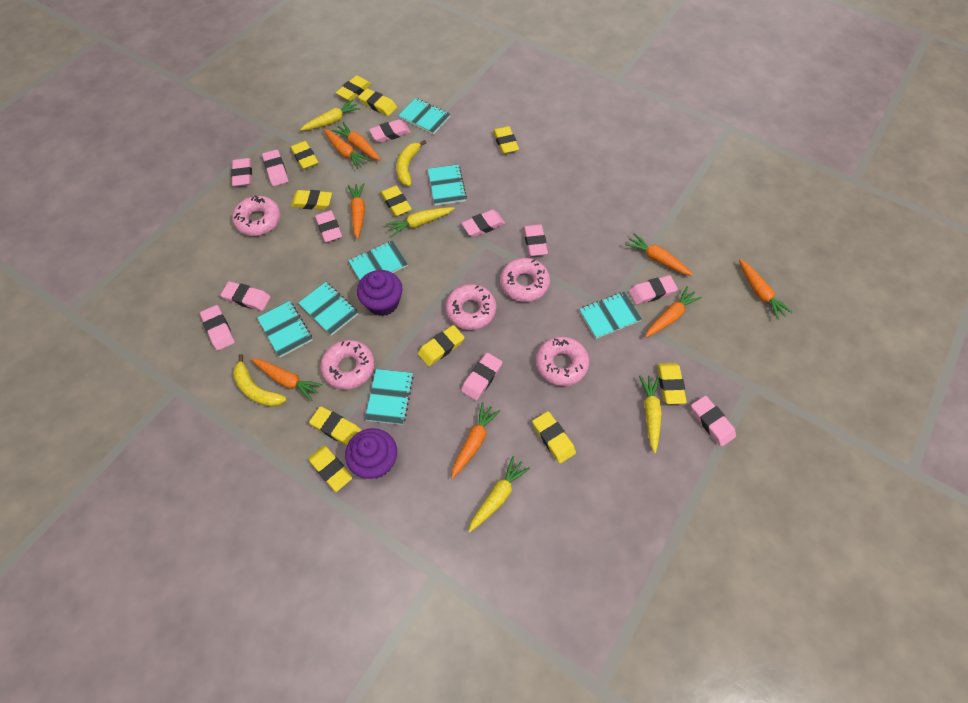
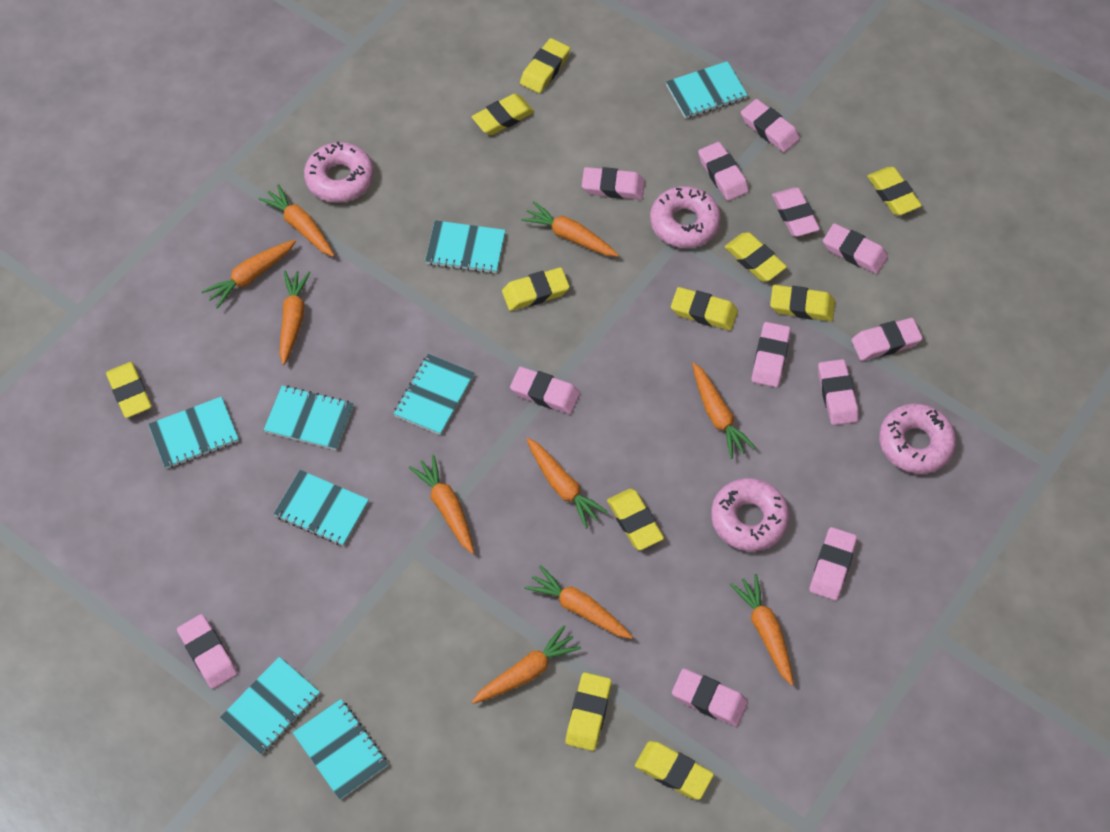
orange carrot: [251,358,323,401] [323,129,370,169] [332,122,381,161] [348,183,365,239] [451,402,500,479] [625,233,693,276] [645,287,702,338] [739,259,793,320] = 8 -> [201,240,296,309] [258,184,335,257] [279,271,311,365] [409,455,474,554] [472,625,581,704] [521,201,619,257] [525,565,633,639] [526,438,608,529] [693,363,756,459] [730,574,794,686] = 10
pink donut: [232,196,281,236] [320,340,375,390] [445,284,496,330] [500,258,550,302] [536,336,589,386] = 5 -> [304,142,374,203] [650,186,721,248] [711,478,789,551] [879,404,956,474] = 4
pink eraser: [200,305,235,351] [220,281,270,311] [231,158,252,187] [262,149,288,186] [315,210,342,242] [369,119,411,143] [461,353,503,401] [462,210,505,237] [523,224,548,256] [629,275,678,305] [691,396,736,447] = 11 -> [177,614,237,689] [510,367,580,414] [582,167,645,200] [672,668,748,727] [698,142,749,201] [741,99,800,152] [752,322,791,387] [772,188,820,237] [809,527,857,600] [818,359,859,425] [823,223,888,274] [851,318,923,361] = 12
purple cupcake: [345,428,397,479] [357,270,403,316] = 2 -> none = 0
turquoise notebook: [257,301,312,357] [298,282,358,336] [348,240,408,280] [365,369,414,425] [398,98,451,134] [428,164,467,206] [579,292,642,339] = 7 -> [148,396,239,469] [220,657,320,755] [263,385,354,450] [274,470,369,546] [292,699,388,800] [394,354,474,435] [425,220,506,274] [666,61,748,119] = 8
yellow banana: [233,354,287,407] [396,140,427,186] = 2 -> none = 0
yellow carrot: [300,100,361,131] [386,207,455,237] [468,456,530,532] [639,375,662,454] = 4 -> none = 0

